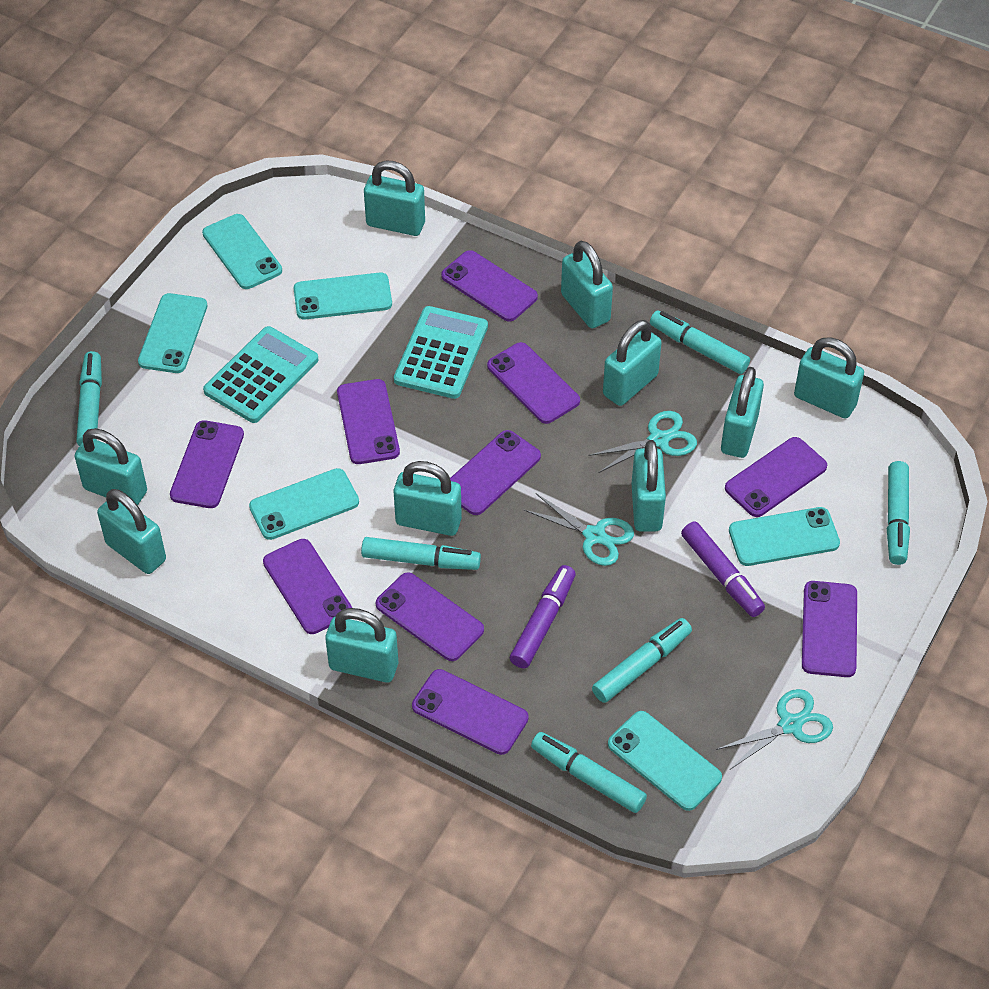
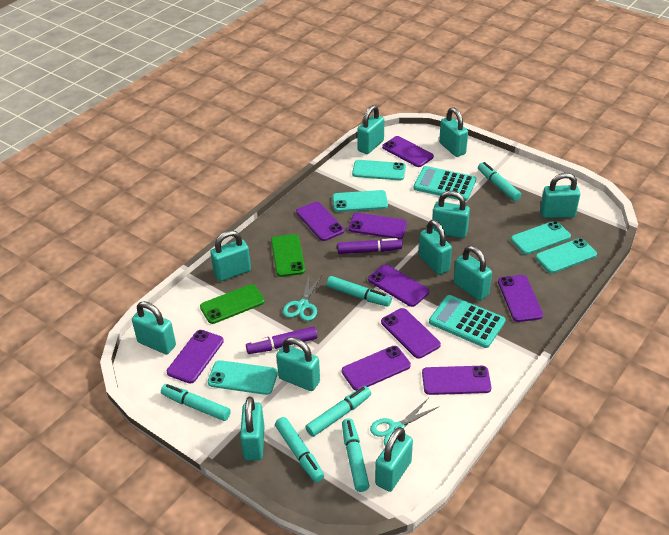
green phone: none = 0 -> [200,284,265,324] [271,234,305,277] = 2
purple phone: [170,420,244,508] [263,539,352,634] [337,379,400,464] [376,572,484,661] [412,669,529,755] [441,250,538,322] [450,430,541,515] [487,342,580,424] [725,437,827,517] [802,581,857,677] = 10 -> [167,330,224,383] [296,202,344,241] [342,346,411,391] [349,213,407,239] [368,264,429,307] [381,308,441,359] [382,136,434,167] [422,366,491,395] [498,275,543,322] = 9
turquoise padlock: [74,428,147,505] [97,489,166,574] [325,608,398,683] [364,160,425,236] [394,461,462,536] [561,241,613,328] [603,320,662,406] [631,440,666,532] [721,367,764,458] [794,337,864,419] = 10 -> [132,301,176,354] [210,230,251,281] [240,397,265,461] [276,337,320,391] [357,105,384,154] [375,427,413,492] [419,220,452,275] [432,191,470,238] [439,107,468,157] [454,246,492,301] [540,173,580,218] = 11
turquoise phone: [138,293,207,373] [202,214,282,289] [249,468,359,540] [294,273,392,320] [608,711,722,811] [729,507,840,566] = 6 -> [208,360,278,395] [332,190,388,212] [352,160,406,180] [511,221,571,254] [535,238,597,273] = 5
turquoise scissors: [524,493,634,566] [588,411,697,473] [716,689,833,769] = 3 -> [283,277,321,321] [370,398,438,447] = 2

